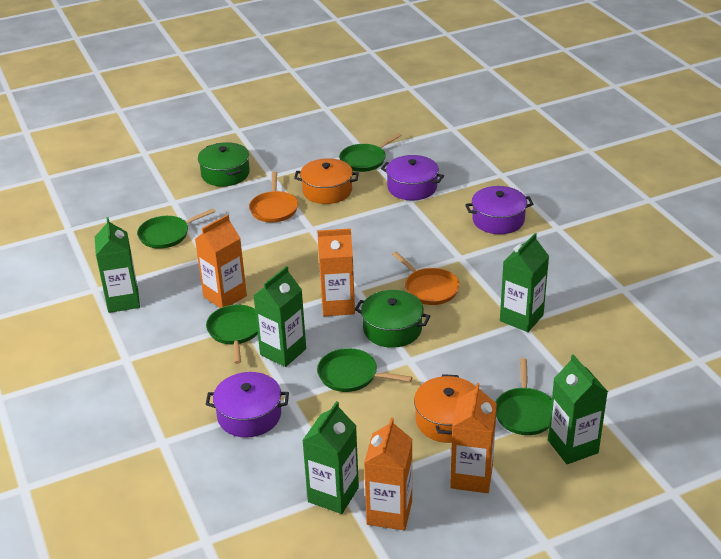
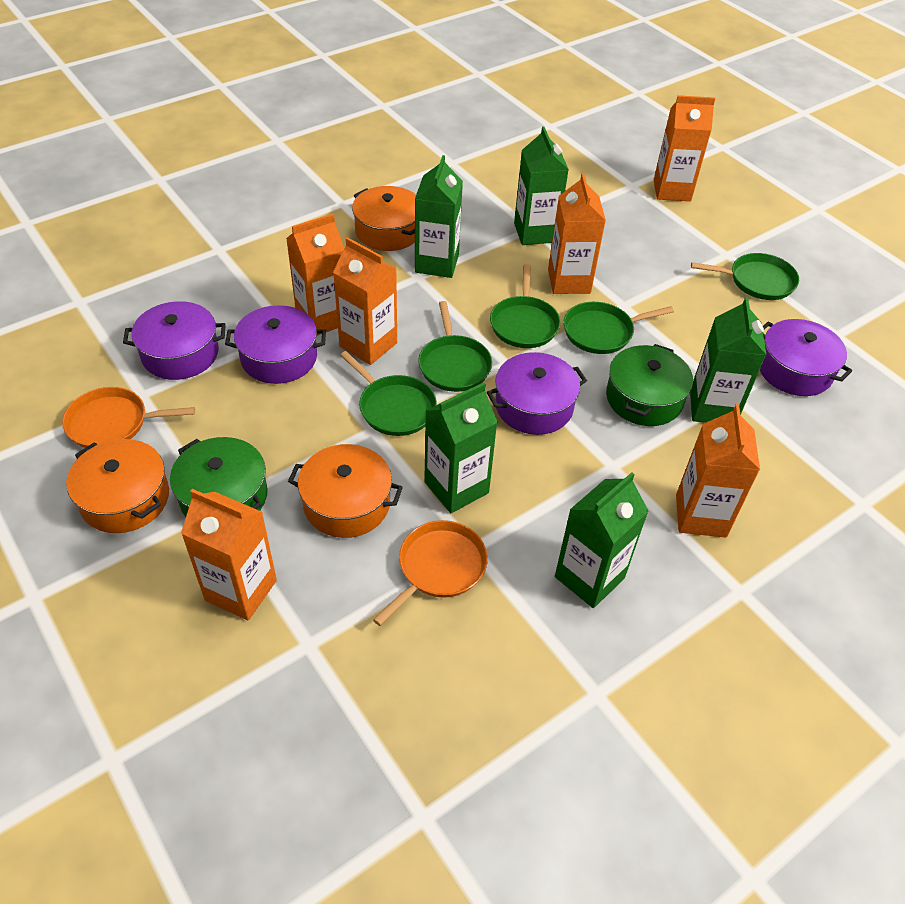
orange carton: [195,214,247,308] [317,228,355,316] [364,417,412,531] [450,383,497,493] = 4 -> [181,489,277,621] [286,214,345,336] [333,237,397,365] [548,173,606,294] [654,95,715,201] [676,404,760,538] = 6
orange pot: [294,158,359,204] [414,374,476,443] = 2 -> [66,439,169,533] [288,444,403,538] [352,186,416,251] = 3
purple pot: [205,372,289,438] [381,155,444,201] [465,186,533,234] = 3 -> [123,301,226,380] [225,305,326,384] [487,352,587,435] [760,319,852,396] = 4

